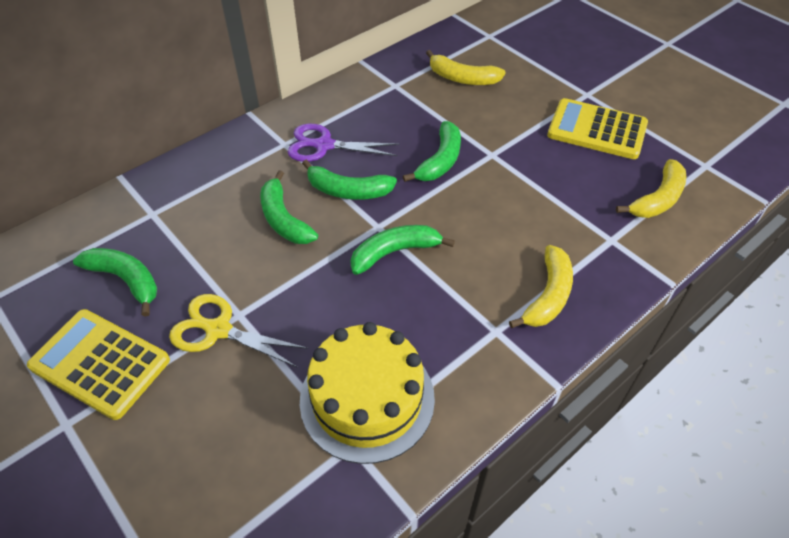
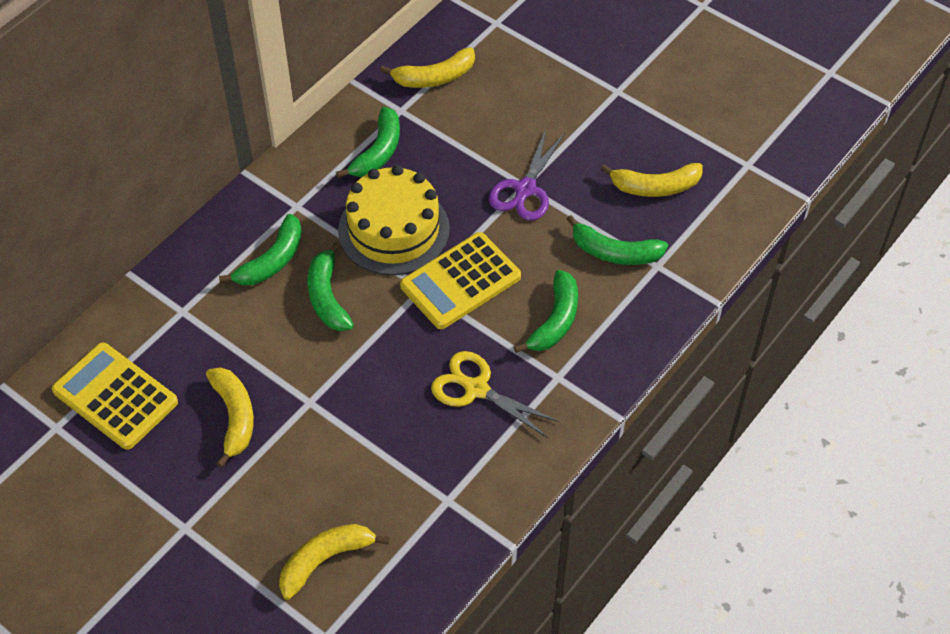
yellow banana: [426,50,506,85] [509,245,573,328] [616,159,686,218] = 3 -> [206,367,254,468] [279,524,390,600] [380,47,475,88] [600,163,703,197] = 4

